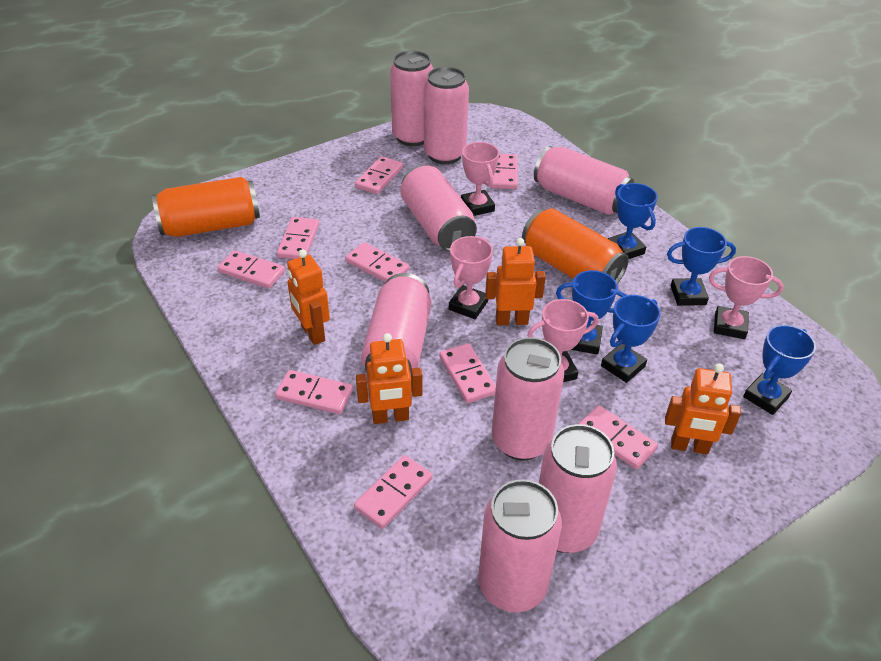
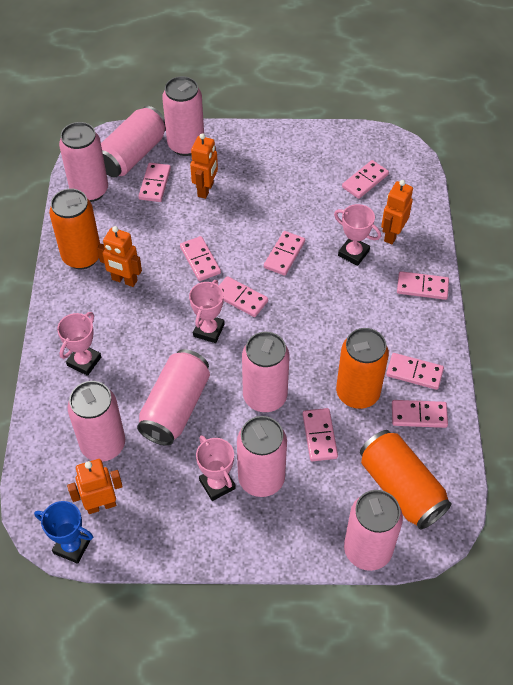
blue trophy: [556,270,626,355] [601,295,661,383] [608,183,658,259] [667,227,736,306] [743,325,816,415] = 5 -> [34,501,93,564] = 1
orange can: [152,177,260,237] [522,208,629,284] = 2 -> [49,189,100,269] [336,328,389,409] [360,430,452,529] = 3

